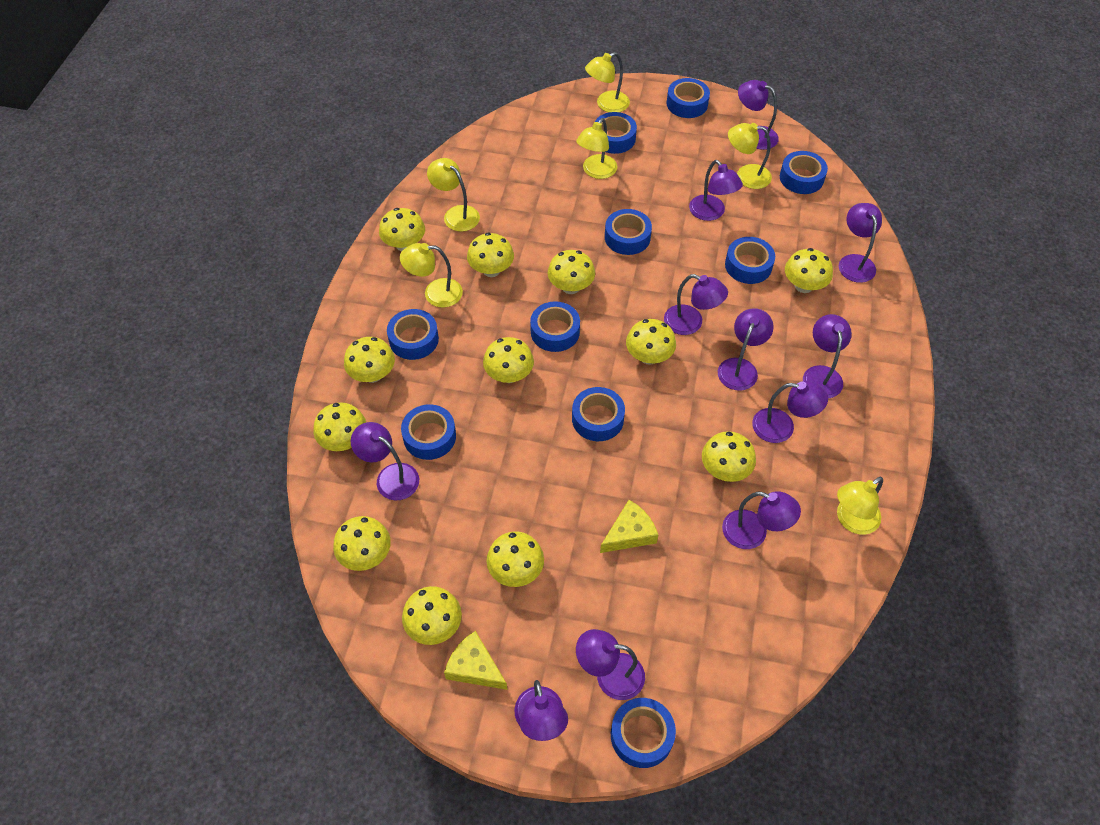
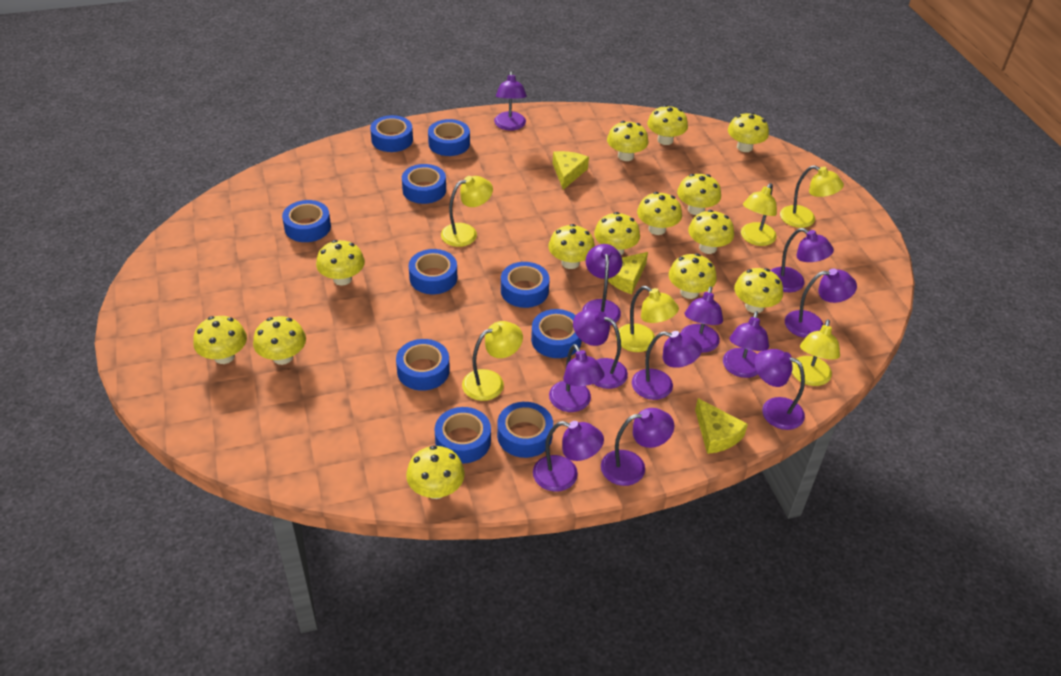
purple lamp: [351,422,419,500] [514,680,568,741] [576,629,645,700] [664,274,728,335] [689,160,743,221] [718,308,774,391] [722,491,801,549] [738,80,779,150] [752,381,828,443] [803,314,852,398] [839,203,882,283] = 11 -> [494,71,527,131] [533,421,604,492] [549,344,605,412] [573,309,628,389] [582,244,623,325] [601,408,674,486] [632,331,702,400] [681,286,723,353] [723,311,769,378] [754,349,805,430] [770,228,834,292] [785,268,857,338] = 12
yellow cheese: [444,631,507,690] [600,500,658,553] = 2 -> [552,151,589,190] [608,252,648,294] [695,398,748,454] = 3
yellow mushroom: [313,403,366,451] [333,516,391,571] [344,337,395,383] [379,208,425,251] [402,586,462,645] [467,233,514,277] [483,337,534,383] [486,531,544,587] [547,250,595,294] [626,319,676,365] [702,431,756,482] [785,248,833,293] = 12 -> [193,316,247,364] [253,316,306,365] [316,240,365,286] [406,445,465,499] [548,224,595,269] [594,212,640,255] [607,121,648,161] [637,192,682,235] [647,105,688,145] [669,253,717,299] [677,174,721,215] [688,210,734,254] [728,112,769,152] [734,268,783,313] = 14

